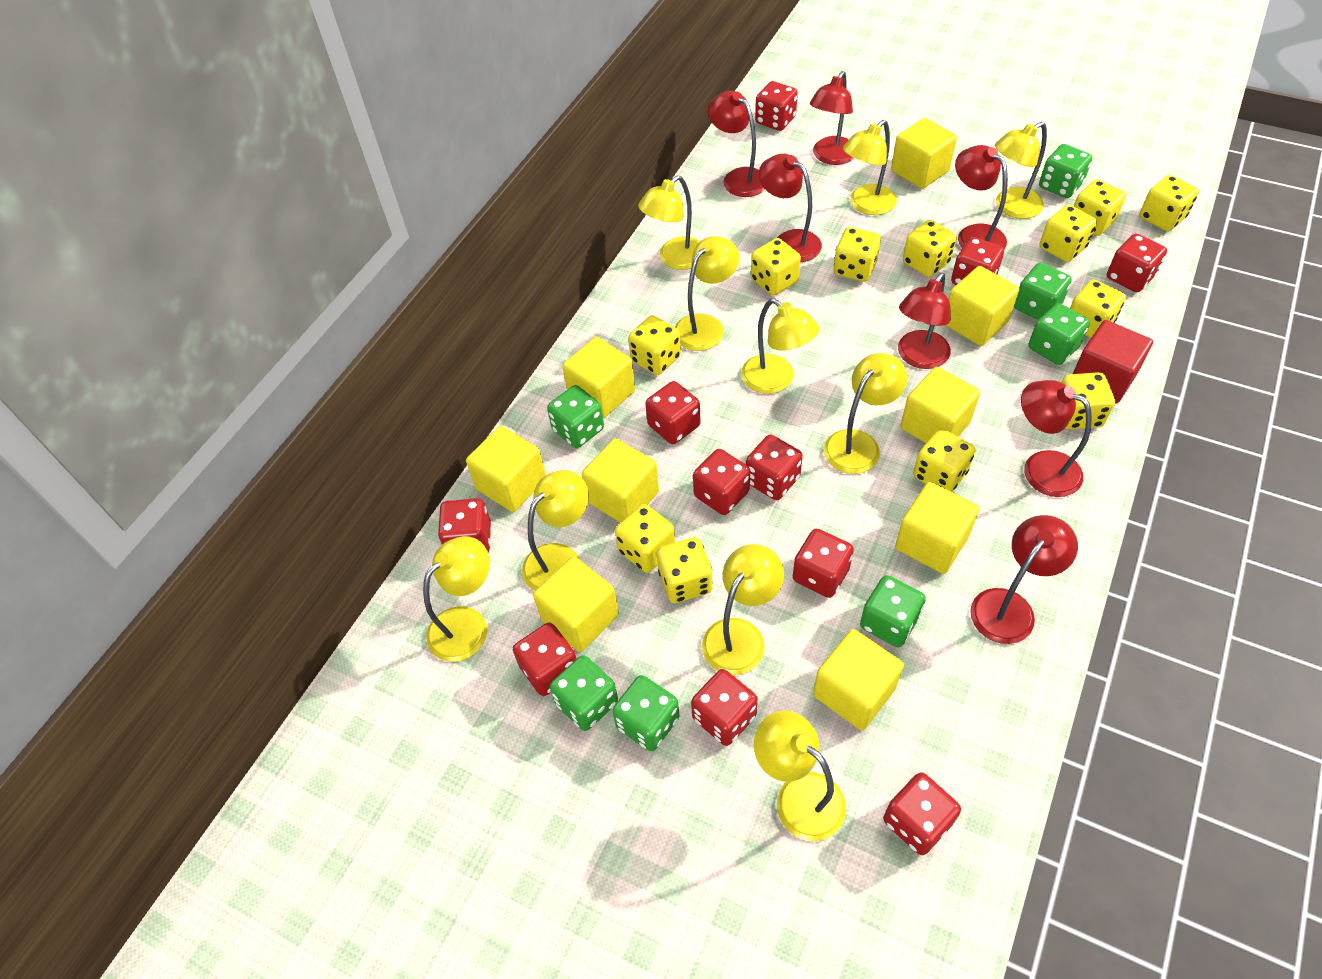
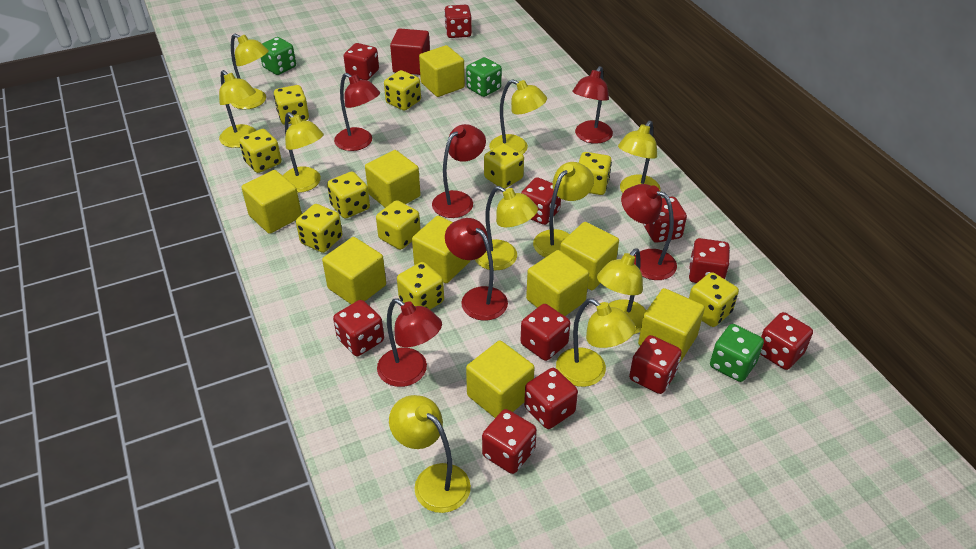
green dice: [547,385,604,448] [550,655,618,731] [612,675,679,751] [860,575,926,647] [1014,263,1072,320] [1028,303,1090,365] [1039,144,1092,198] = 7 -> [261,37,296,75] [466,57,502,97] [710,324,764,382] = 3
red lamp: [708,91,765,197] [759,154,822,262] [810,71,854,165] [898,273,951,369] [955,145,1008,249] [970,515,1078,644] [1021,380,1092,497] = 7 -> [334,73,380,151] [377,298,442,387] [432,124,486,218] [445,218,508,321] [572,66,613,144] [621,184,677,280] = 6
yellow dice: [615,504,675,573] [628,315,681,375] [657,537,712,603] [751,238,801,295] [834,227,881,282] [903,220,957,277] [913,429,976,492] [1040,205,1097,262] [1061,372,1115,429] [1070,279,1126,338] [1074,179,1126,236] [1140,175,1199,231] = 12 -> [239,129,281,173] [274,85,309,125] [296,204,343,253] [327,172,370,219] [376,200,421,250] [384,70,421,111] [397,262,444,310] [484,144,524,189] [579,152,612,195] [689,272,739,327] = 10

